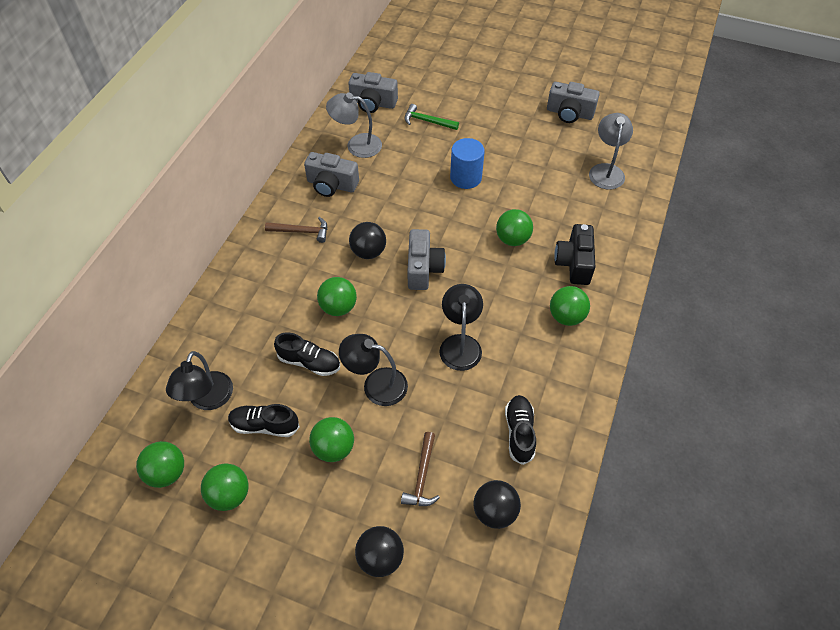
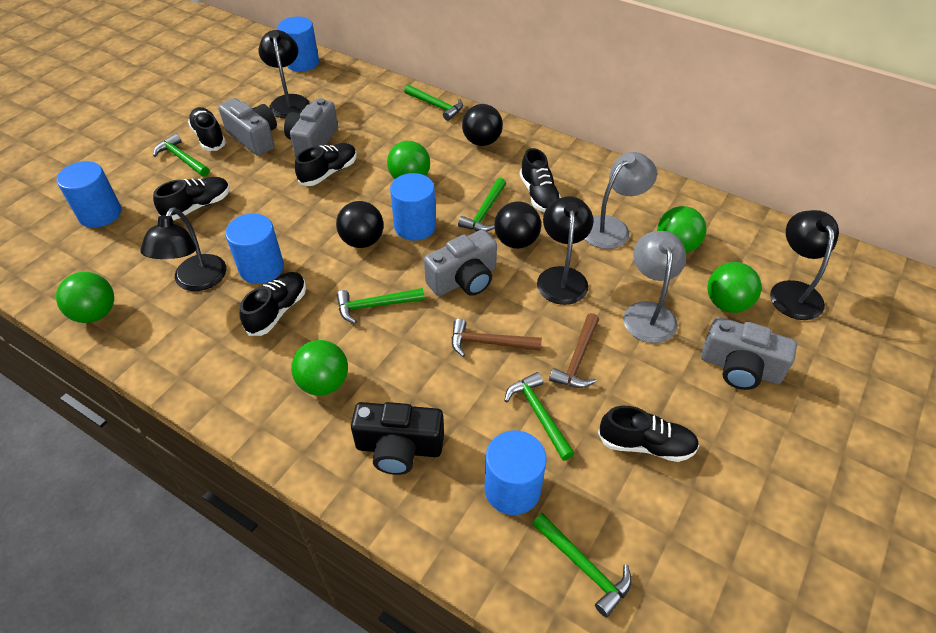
black lamp: [166,351,233,410] [339,334,408,406] [439,284,483,371] = 3 -> [140,207,226,291] [259,30,310,119] [537,196,593,305] [770,210,839,320] = 4
black shoe: [228,404,300,437] [274,332,340,376] [505,395,536,465] = 3 -> [153,177,230,220] [188,107,226,151] [240,272,306,336] [295,143,357,186] [520,148,561,213] [598,406,699,462] = 6
blue cylinder: [450,138,485,189] = 1 -> [57,161,121,228] [225,214,284,284] [278,16,319,72] [390,173,436,241] [485,430,547,515] = 5
green ball: [136,441,184,488] [201,463,248,511] [309,417,354,462] [317,277,357,316] [496,209,533,246] [550,286,590,326] = 6 -> [56,272,114,323] [291,340,348,396] [387,141,430,179] [657,206,706,253] [707,262,762,313] = 5
green hammer: [405,104,459,130] = 1 -> [153,134,209,177] [336,288,425,324] [404,85,463,121] [458,178,506,232] [504,372,575,461] [533,513,632,617] = 6

